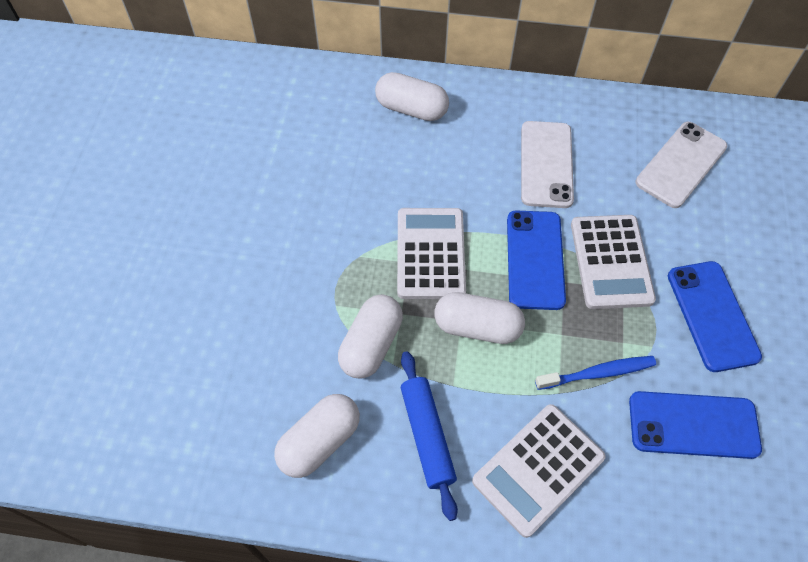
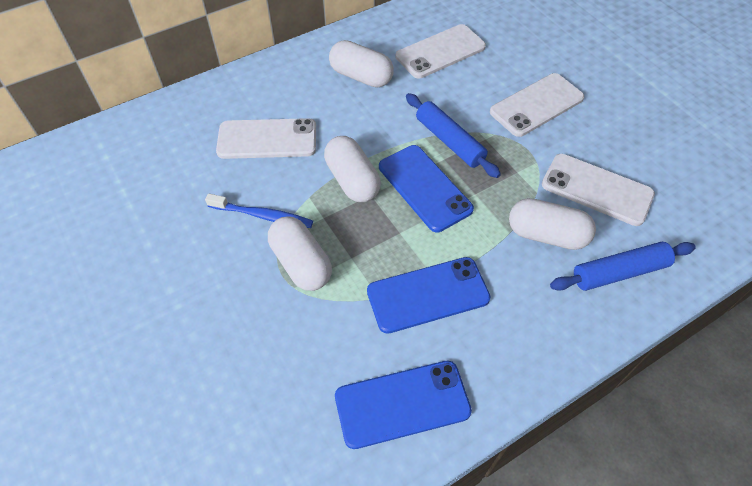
blue rolling pin: [401,351,458,521] = 1 -> [406,93,501,178] [550,242,696,291] = 2
white calculator: [397,208,466,299] [472,404,606,538] [571,215,656,309] = 3 -> none = 0
white phone: [521,121,574,208] [636,122,728,208] = 2 -> [216,118,316,159] [396,24,486,79] [490,73,584,137] [542,154,655,226] = 4

